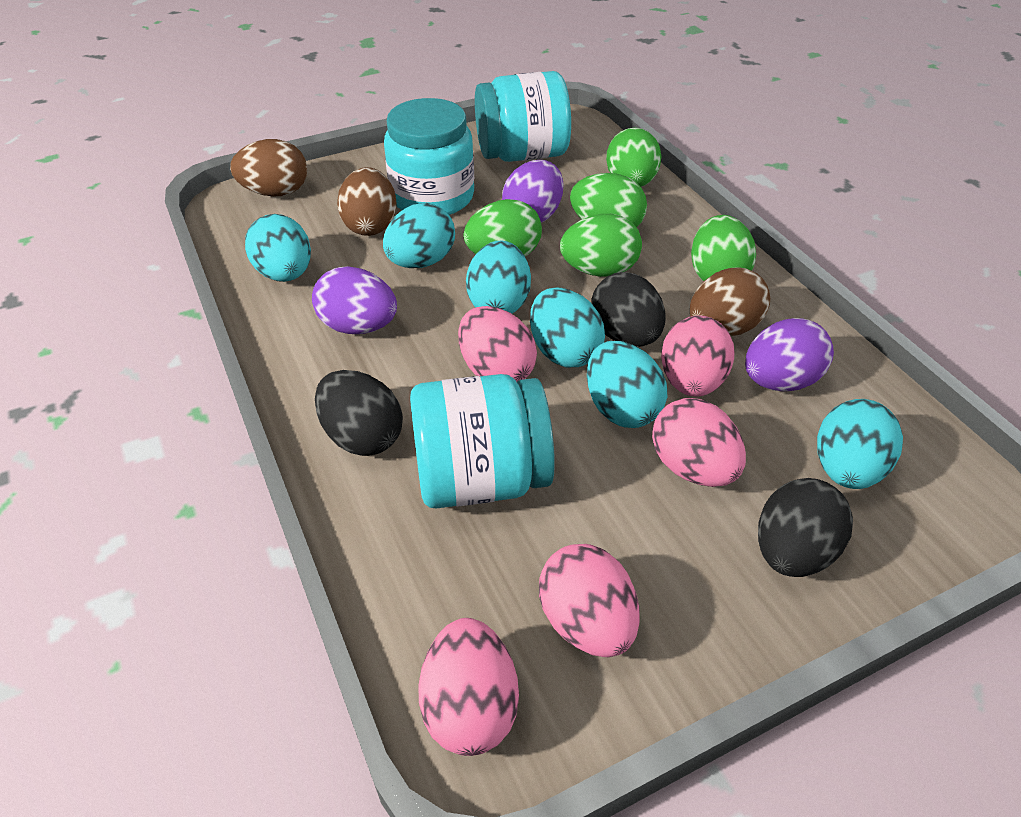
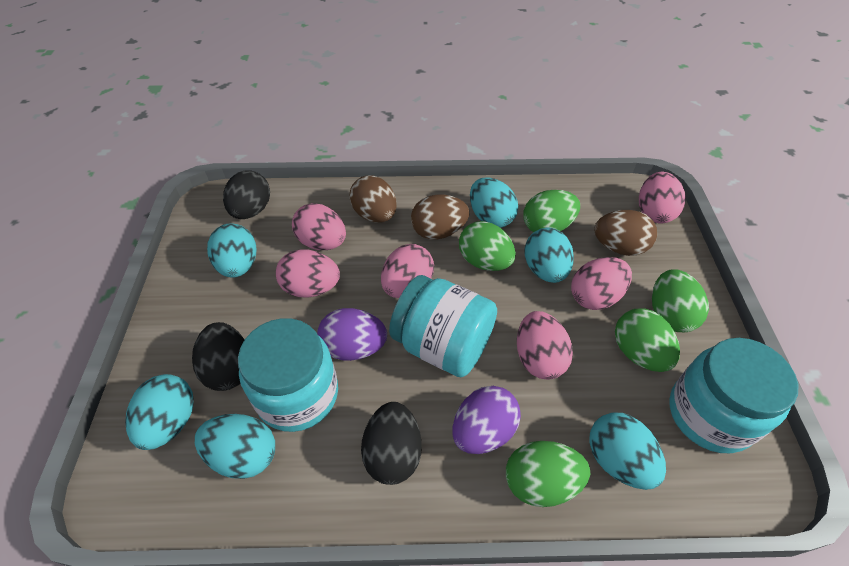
pink egg: [418,618,519,756] [458,306,537,382] [539,544,640,657] [652,398,746,487] [661,315,734,397] = 5 -> [276,249,340,298] [292,203,346,250] [381,244,434,298] [517,311,573,379] [571,257,632,310] [639,172,686,224] = 6
purple egg: [312,266,397,334] [502,160,563,223] [745,318,834,391] = 3 -> [317,308,387,361] [452,386,521,454] = 2

